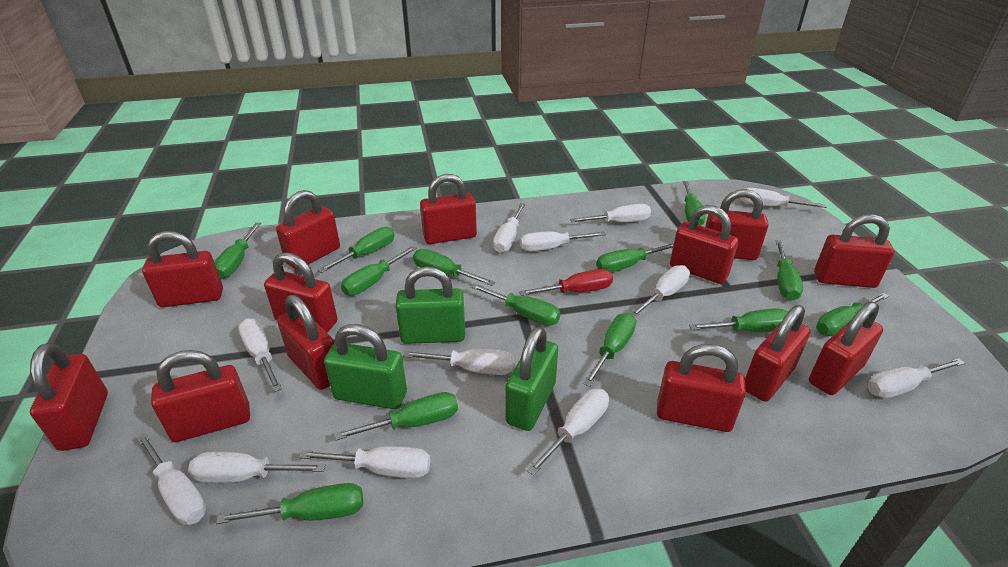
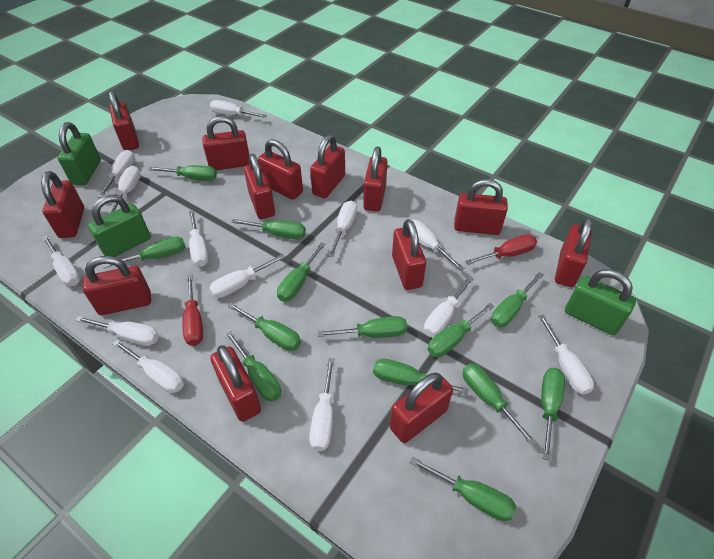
red screwdriver: [519,269,613,296] = 1 -> [182,275,203,346] [465,234,537,265] = 2
white screwdriver: [136,433,206,525] [188,452,326,483] [238,319,282,392] [299,446,430,478] [403,349,514,375] [493,203,525,253] [520,231,606,251] [527,389,609,476] [570,204,651,222] [630,265,690,318] [741,188,826,208] [868,358,965,398] = 12 -> [42,235,81,286] [75,316,159,346] [98,150,135,198] [109,166,141,213] [112,340,184,393] [189,210,209,267] [209,254,285,298] [210,100,267,118] [309,358,334,451] [328,201,357,257] [412,220,464,271] [424,276,474,337] [538,315,594,395] = 13

